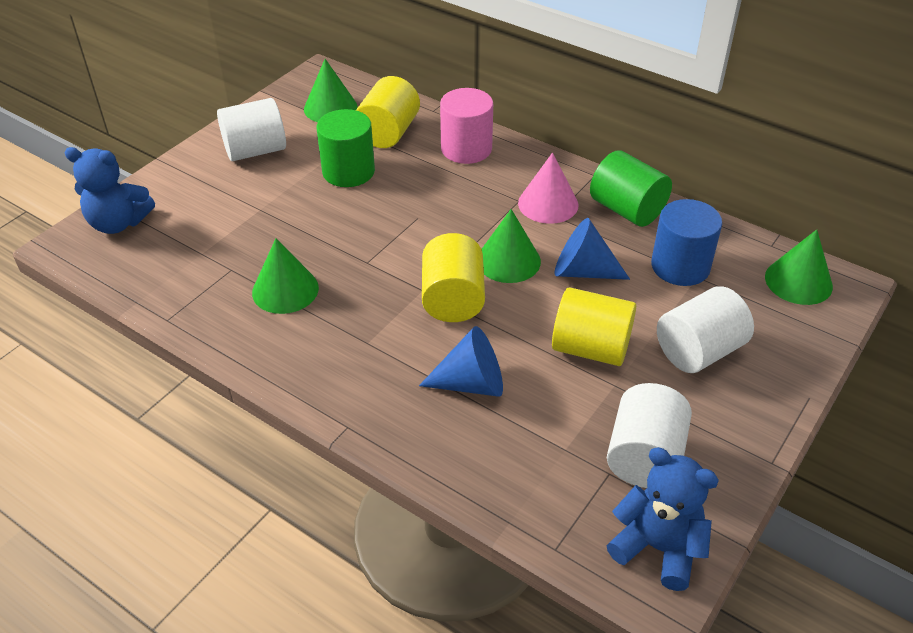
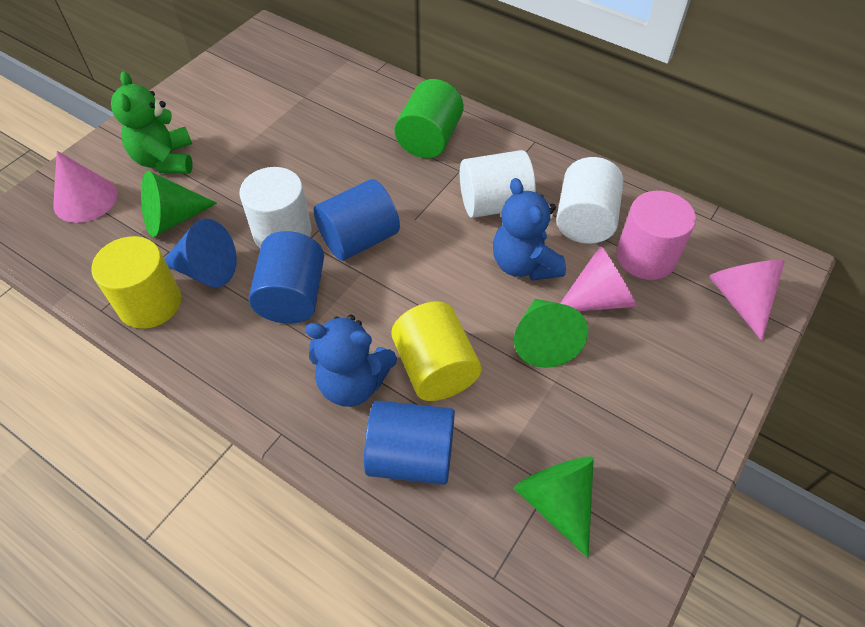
blue cone: [419,326,503,397] [554,218,630,280] = 2 -> [165,219,237,287] = 1
blue cylinder: [651,199,722,286] = 1 -> [249,231,324,324] [314,179,400,261] [364,400,455,485] = 3
green cone: [252,238,319,314] [304,59,357,122] [482,209,541,283] [765,229,833,305] = 4 -> [141,171,217,237] [514,299,588,368] [514,457,594,558] = 3
green cylinder: [317,109,375,187] [590,150,672,227] = 2 -> [394,79,464,158] = 1
green teddy bear: none = 0 -> [111,71,193,174] = 1
pink cone: [518,153,579,224] = 1 -> [53,151,118,223] [560,246,637,311] [709,260,785,341] = 3
yellow cylinder: [356,76,420,148] [422,233,485,322] [552,287,636,366] = 3 -> [92,236,181,329] [391,301,482,401] = 2

